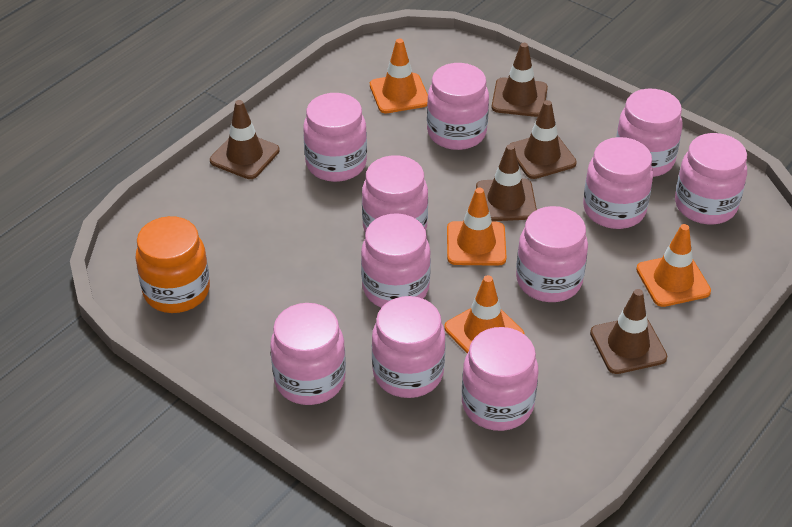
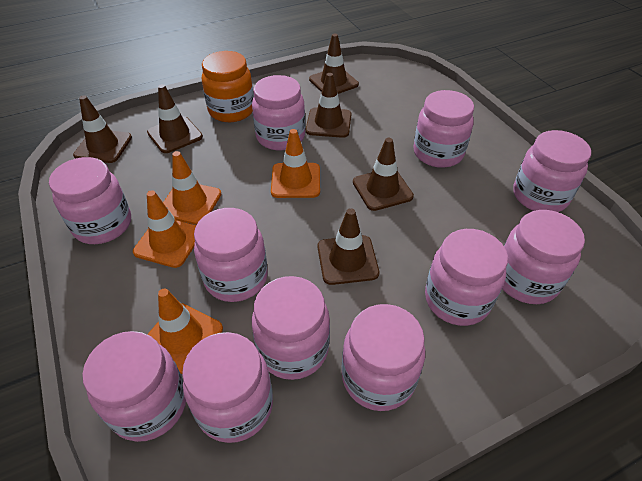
brown traffic cone: [210,100,280,179] [476,144,537,221] [492,43,548,117] [510,100,577,179] [590,289,667,374] = 5 -> [73,95,132,163] [147,84,203,153] [306,73,352,138] [309,34,359,94] [318,208,379,285] [353,138,414,211] = 6

